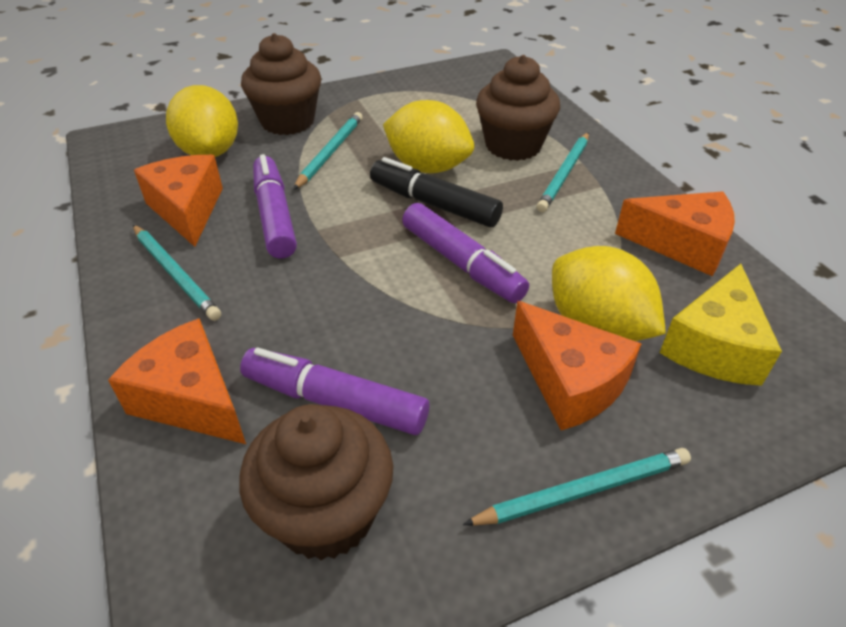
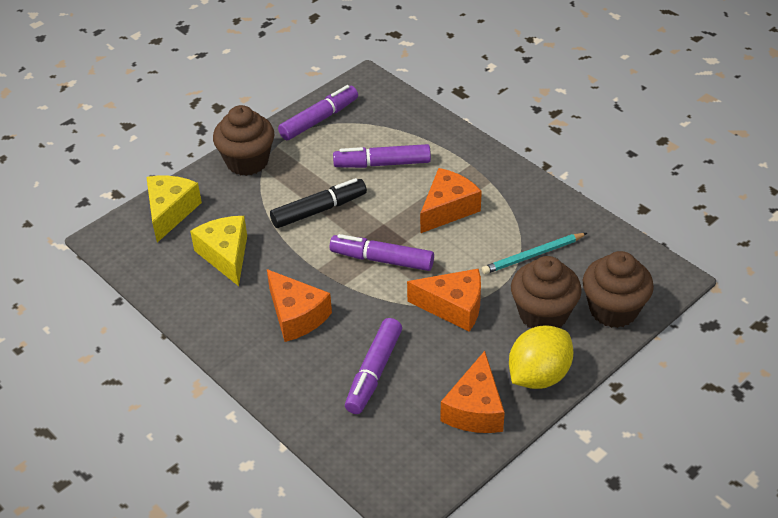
purple marker: [240,347,429,435] [253,154,297,259] [402,203,529,303] = 3 -> [278,85,358,140] [330,234,434,271] [333,144,431,168] [345,318,402,414] = 4
turquoise pencil: [133,225,221,321] [293,112,363,190] [463,448,691,526] [537,132,589,212] = 4 -> [482,233,587,274] = 1
yellow cheese: [659,264,782,386] = 1 -> [146,176,202,243] [190,216,247,286] = 2
yellow lemon: [166,85,238,157] [383,100,474,173] [552,246,666,341] = 3 -> [509,325,573,389] = 1

